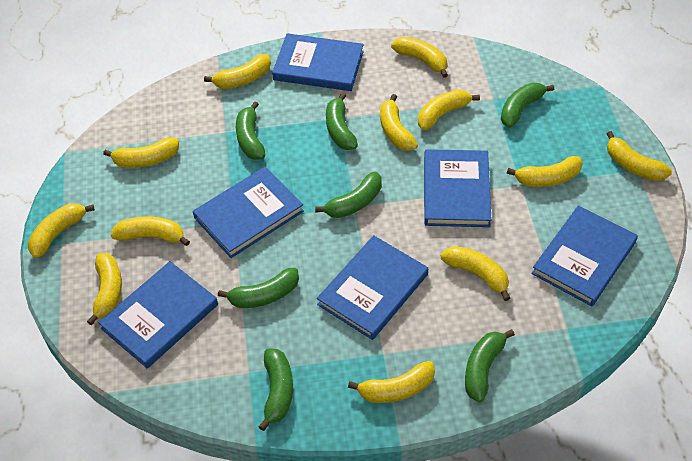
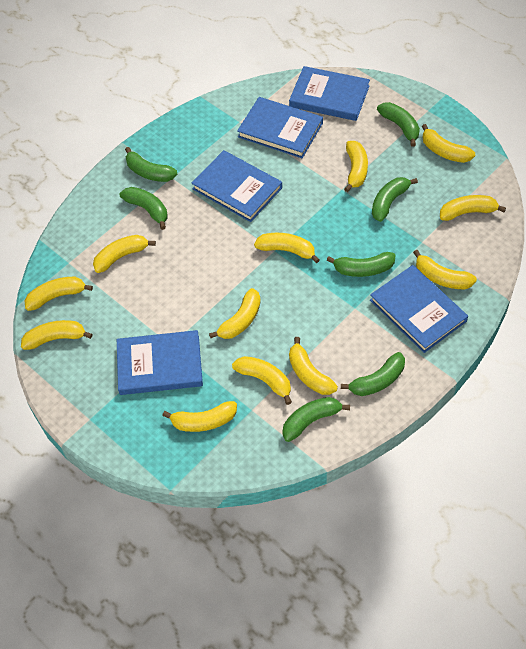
blue book: [98,261,218,368] [193,167,304,258] [272,33,364,91] [317,235,428,340] [424,149,492,227] [531,205,638,306] = 6 -> [117,330,203,395] [192,150,282,222] [237,97,323,158] [289,66,370,121] [370,265,468,353] = 5

